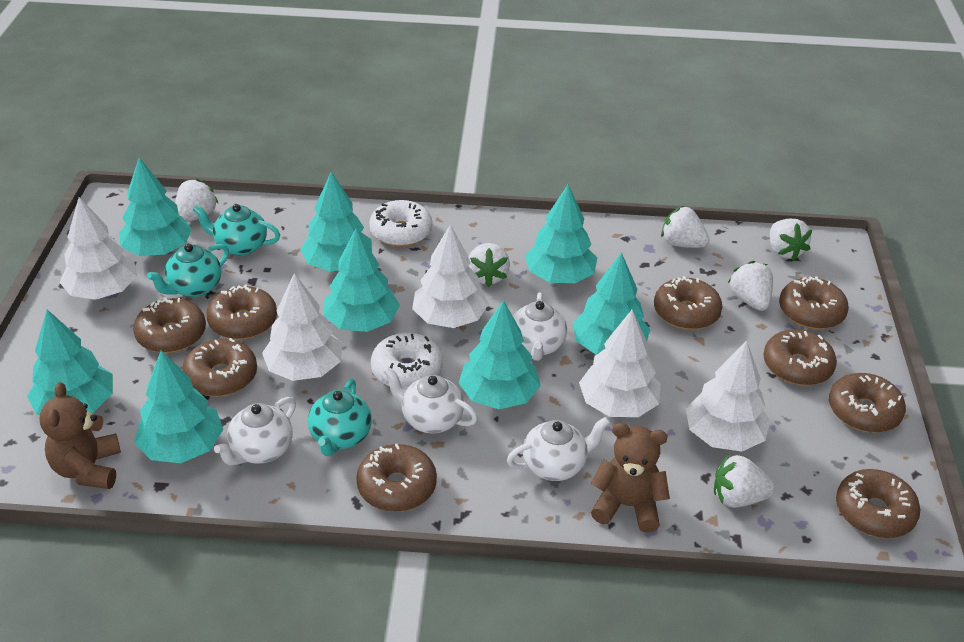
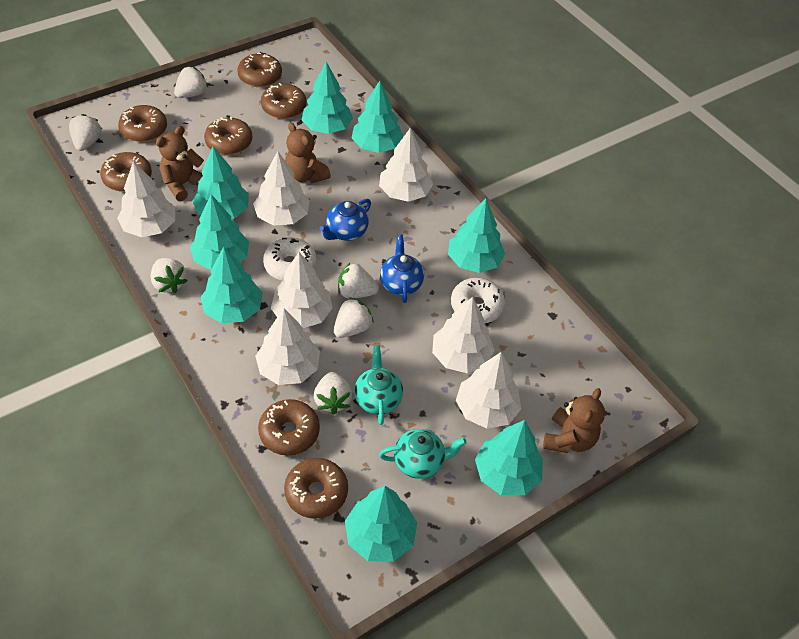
blue teapot: none = 0 -> [320,199,371,241] [380,235,424,303] = 2
brown donut: [133,297,206,353] [182,338,257,396] [206,285,277,340] [356,444,437,512] [654,276,722,330] [763,329,837,386] [779,276,849,329] [829,373,906,433] [836,469,920,538] = 9 -> [100,152,152,192] [118,105,167,142] [204,117,252,155] [237,52,282,87] [258,399,320,456] [261,83,307,119] [284,458,348,519] = 7
brown teddy bear: [40,382,121,489] [591,423,670,533] = 2 -> [156,126,204,201] [285,123,331,183] [543,388,605,453] = 3
turquoise teapot: [147,244,229,297] [193,204,280,256] [308,379,372,456] = 3 -> [354,345,403,425] [379,429,467,479] = 2
white teapot: [214,397,296,465] [383,367,478,433] [507,417,610,481] [513,293,567,361] = 4 -> none = 0
white tree: [59,197,137,300] [262,273,342,381] [412,224,489,328] [579,310,661,417] [686,341,770,451] = 5 -> [117,161,175,237] [253,151,310,226] [255,308,320,385] [271,252,333,328] [379,128,433,202] [432,297,495,373] [456,352,521,429] = 7

